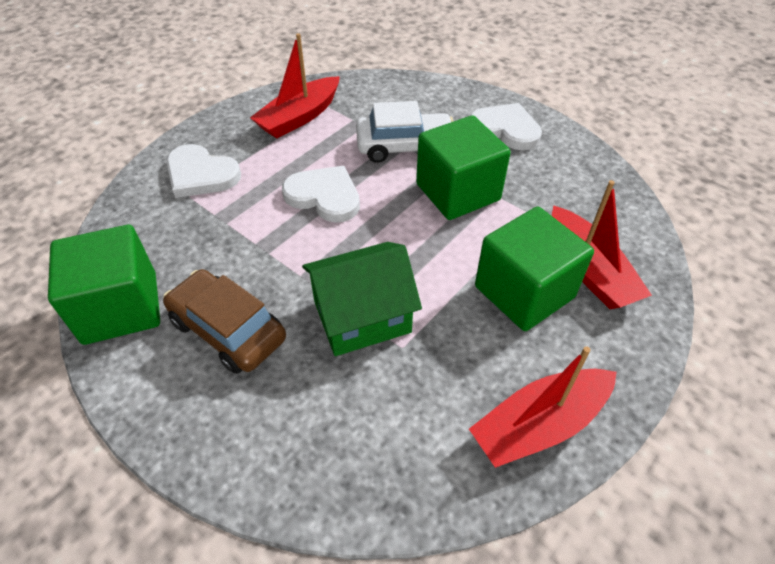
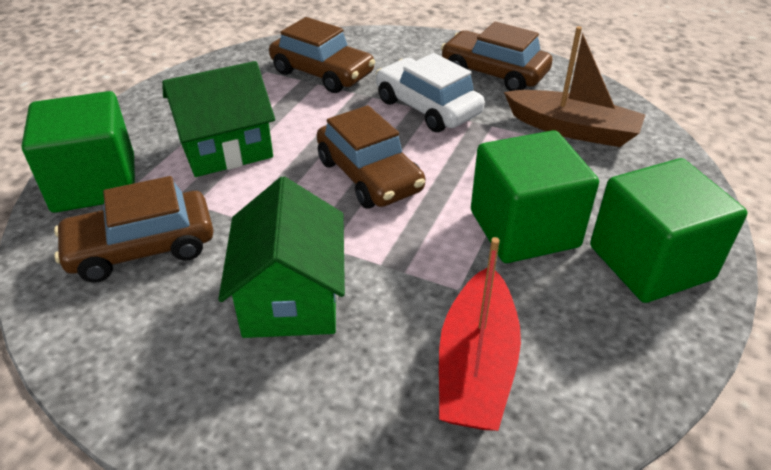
brown boat: none = 0 -> [504,26,645,147] = 1
brown car: [163,269,286,374] = 1 -> [54,176,213,283] [269,17,375,93] [317,105,425,209] [441,22,553,91] = 4
green house: [302,242,422,356] = 1 -> [162,61,275,177] [218,176,345,338] = 2
red boat: [250,33,340,138] [469,346,617,468] [552,180,652,309] = 3 -> [439,237,521,431] = 1
white heart: [166,144,241,198] [282,166,360,223] [470,103,542,150] = 3 -> none = 0

